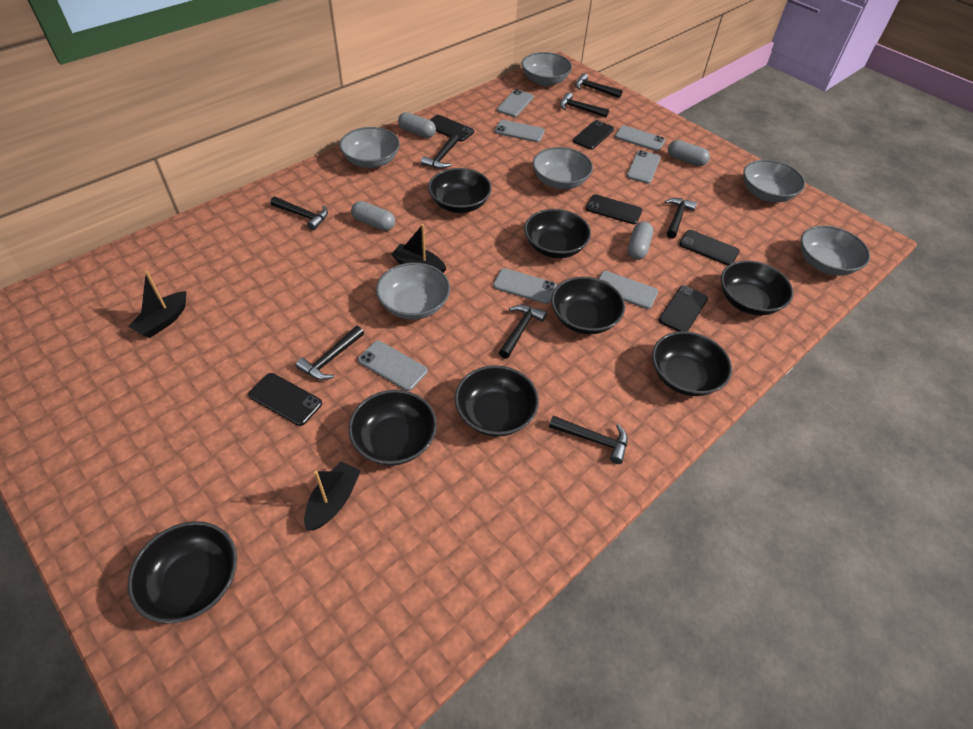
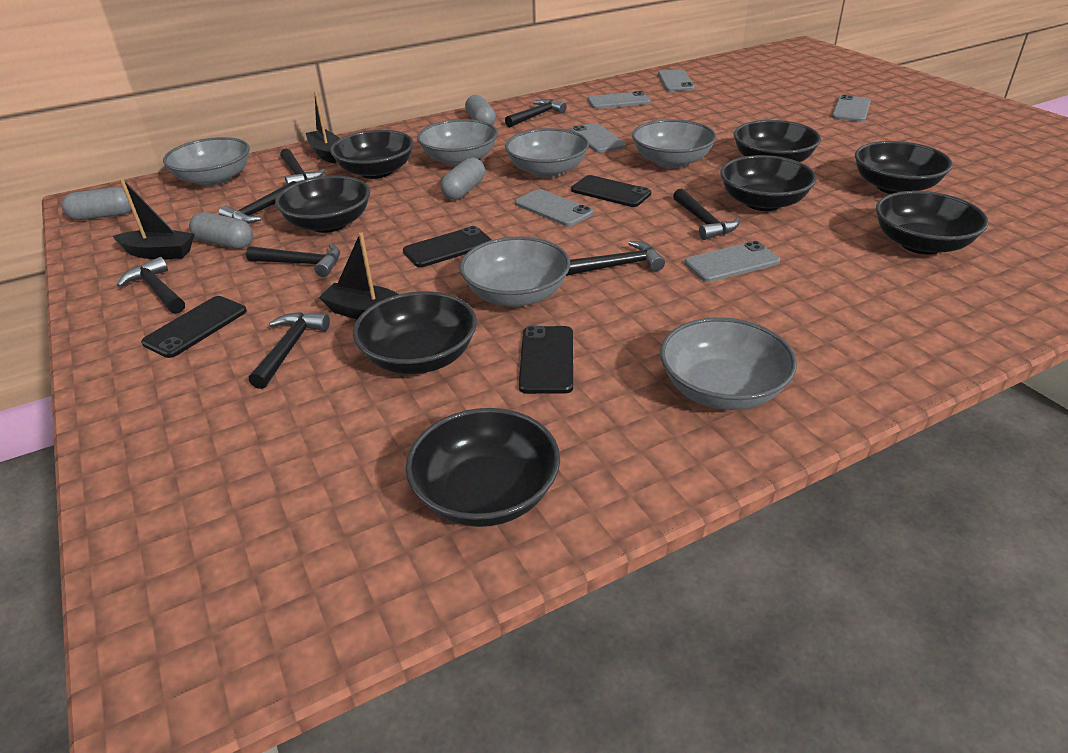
black phone: [248,373,322,426] [430,115,474,142] [573,120,614,149] [586,194,642,224] [659,286,708,332] [679,230,740,265] = 6 -> [141,296,247,358] [403,226,492,267] [519,326,573,394] [571,175,651,207] = 4
grey phone: [358,341,428,391] [493,268,557,304] [495,120,545,142] [497,89,534,117] [598,271,658,309] [615,125,665,151] [627,150,661,184] = 7 -> [515,189,593,226] [570,123,626,153] [588,91,651,109] [658,70,695,91] [685,241,780,282] [832,95,871,122] = 6

